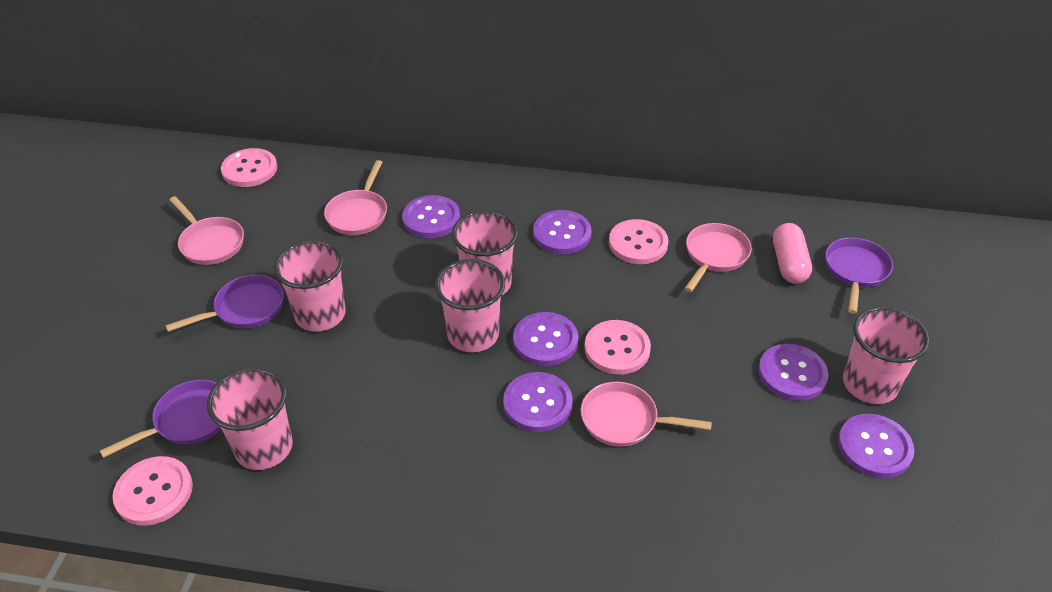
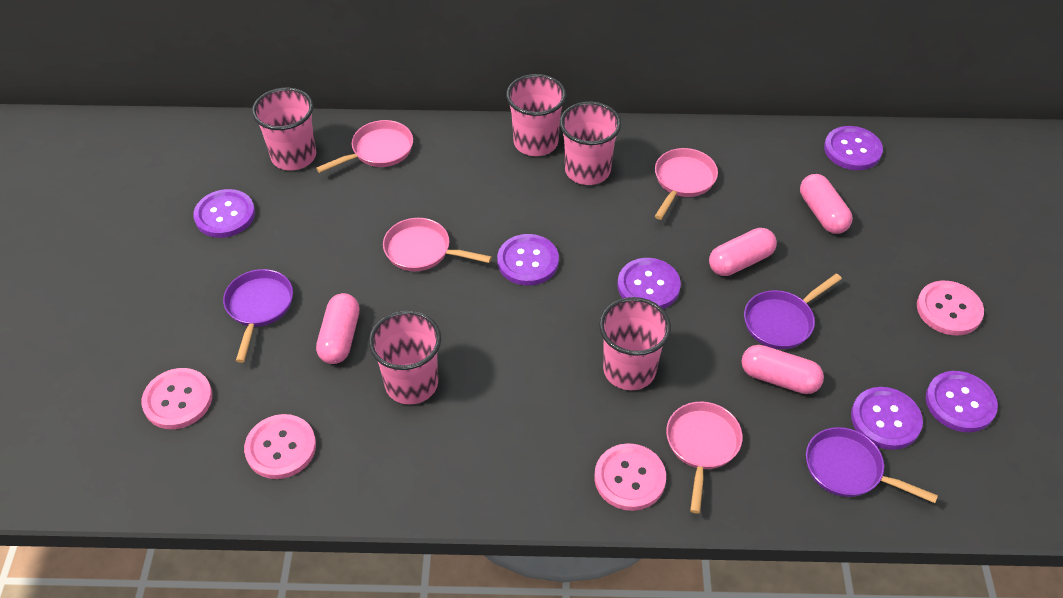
pink capsule: [773,223,812,284] = 1 -> [316,293,360,364] [709,228,777,276] [742,345,824,394] [800,174,852,234] = 4

